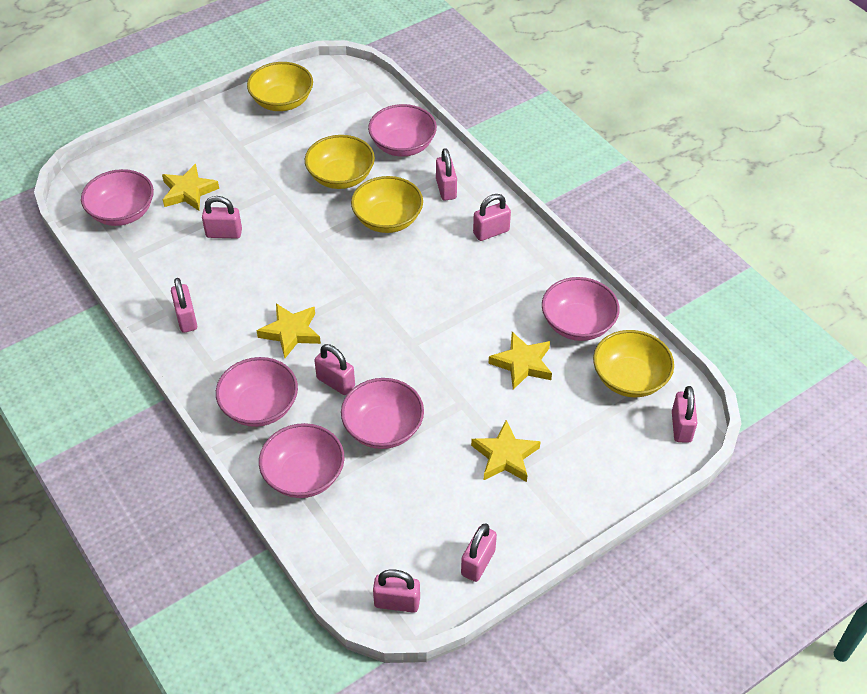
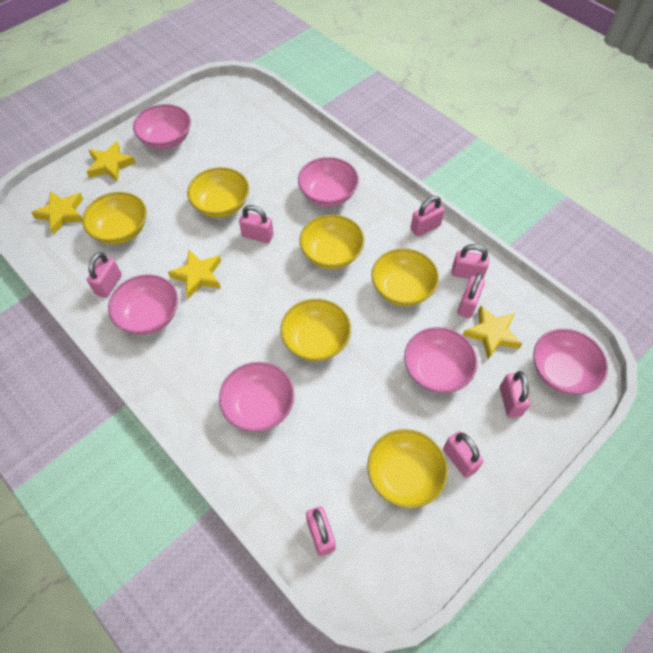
yellow bowl: [247,62,313,111] [305,135,375,189] [351,176,423,233] [593,330,674,398] = 4 -> [82,192,147,245] [187,167,249,218] [280,299,351,361] [299,214,365,269] [367,429,448,508] [371,248,439,306] = 6

